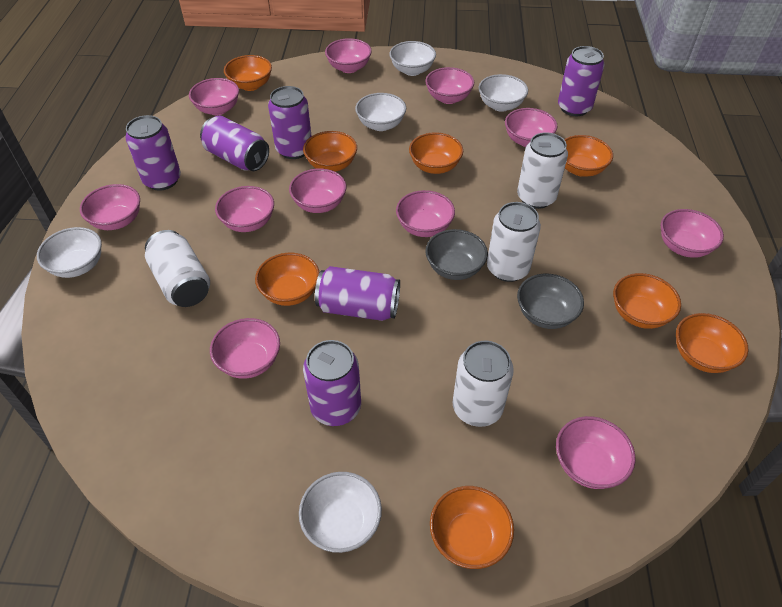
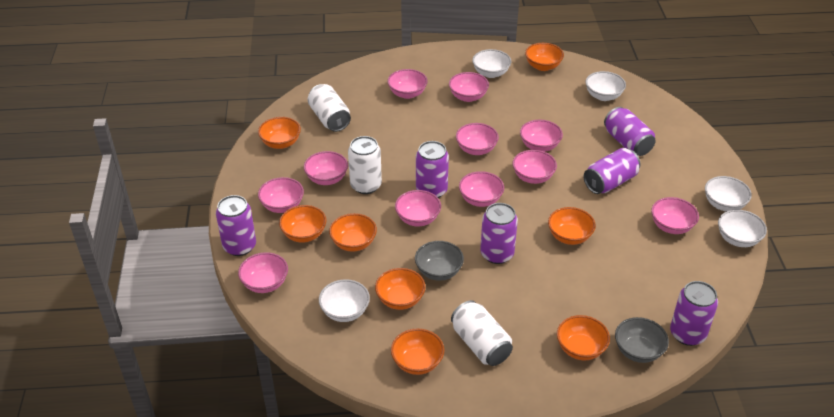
white can: [145,230,210,307] [453,341,514,427] [487,202,541,282] [517,132,568,209] = 4 -> [308,84,351,132] [348,136,382,194] [451,300,513,366] = 3

